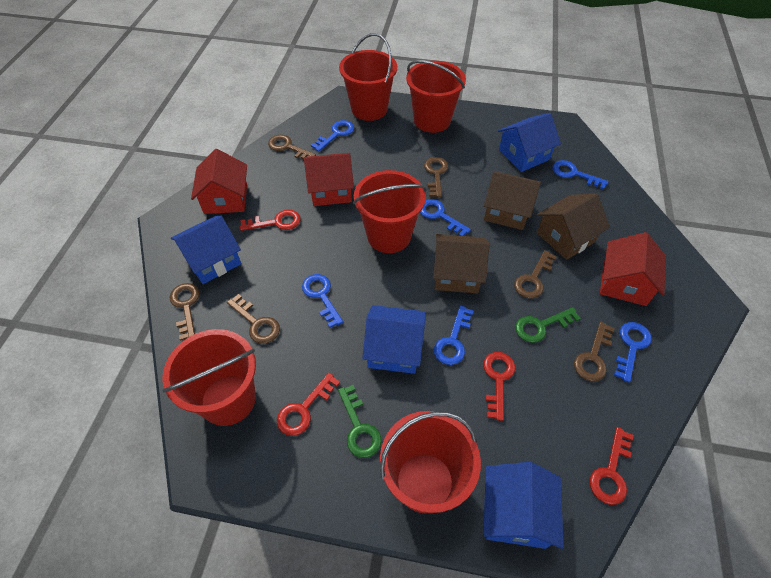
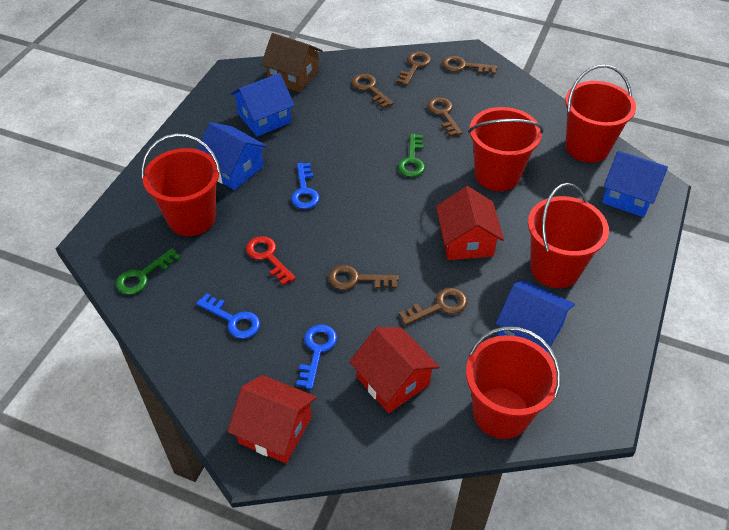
blue key: [302,274,343,328] [311,120,354,152] [420,199,471,236] [434,305,474,365] [552,160,609,190] [614,322,652,383] = 6 -> [196,293,260,339] [291,163,320,209] [296,325,337,389] = 3
brown house: [433,234,490,294] [484,171,541,230] [537,193,610,260] = 3 -> [261,33,323,92] = 1
red key: [240,209,300,231] [277,373,340,436] [483,352,515,421] [590,427,634,505] = 4 -> [246,236,296,285] = 1

